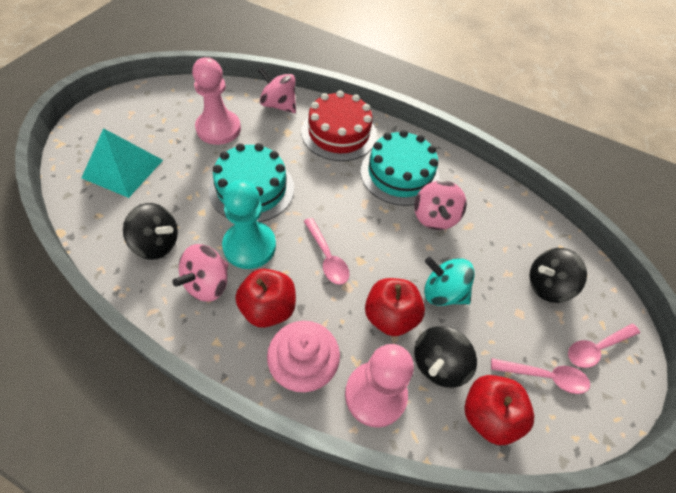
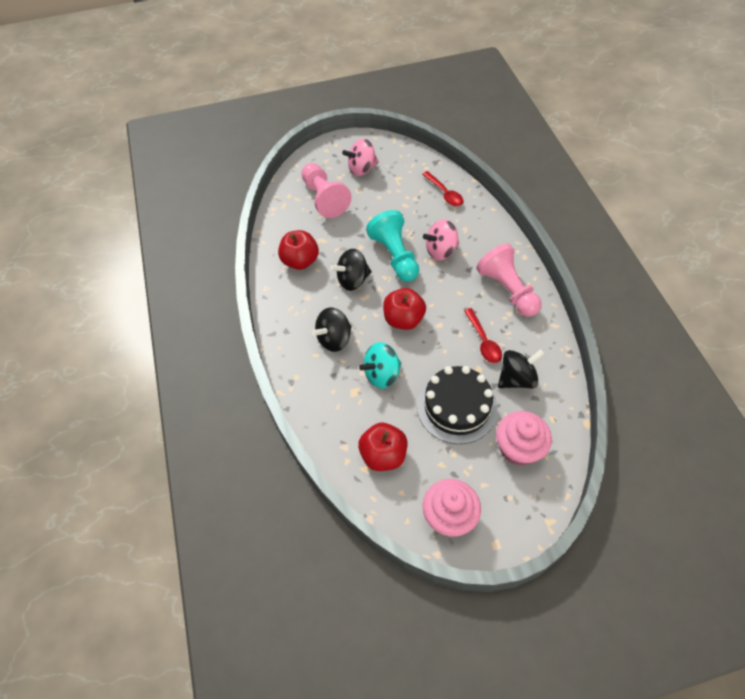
black cake: none = 0 -> [417,366,498,444] = 1
pink cupcake: [267,321,340,392] = 1 -> [423,479,481,537] [496,411,552,466] = 2
pink spinning top: [172,244,228,302] [258,67,296,113] [414,180,467,230] = 3 -> [342,138,379,176] [423,219,459,260] = 2
pink spoon: [304,218,350,285] [491,358,590,394] [568,324,640,368] = 3 -> none = 0
red cake: [301,90,377,161] = 1 -> none = 0
red spoon: none = 0 -> [422,171,463,206] [464,308,502,363] = 2
turquoise cake: [209,143,294,222] [360,130,440,206] = 2 -> none = 0
turquoise pyramid: [81,128,163,198] = 1 -> none = 0

